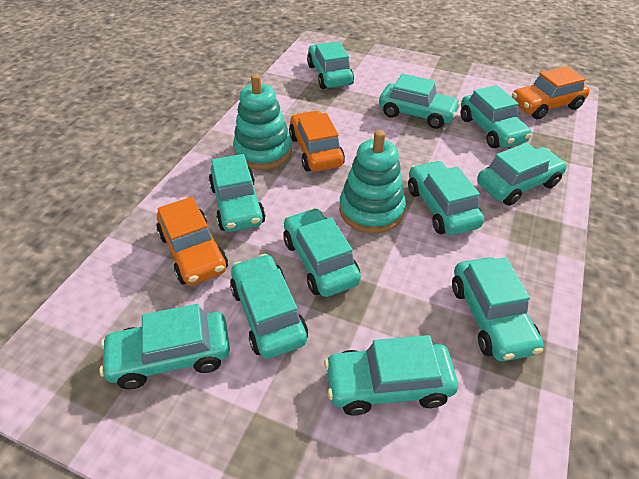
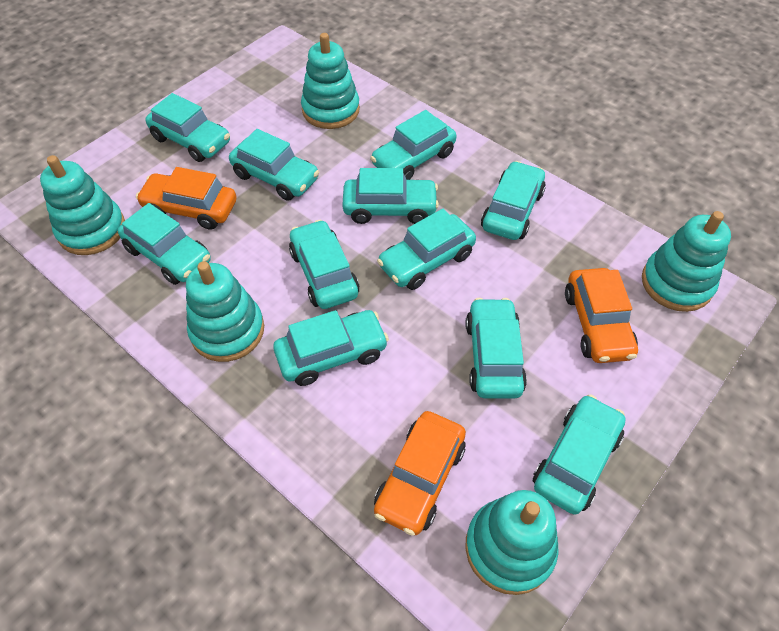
turquoise stacking toy: [233,74,292,170] [339,130,406,233] = 2 -> [40,155,125,255] [186,261,264,362] [301,33,360,129] [465,490,558,595] [642,211,731,312] = 5

